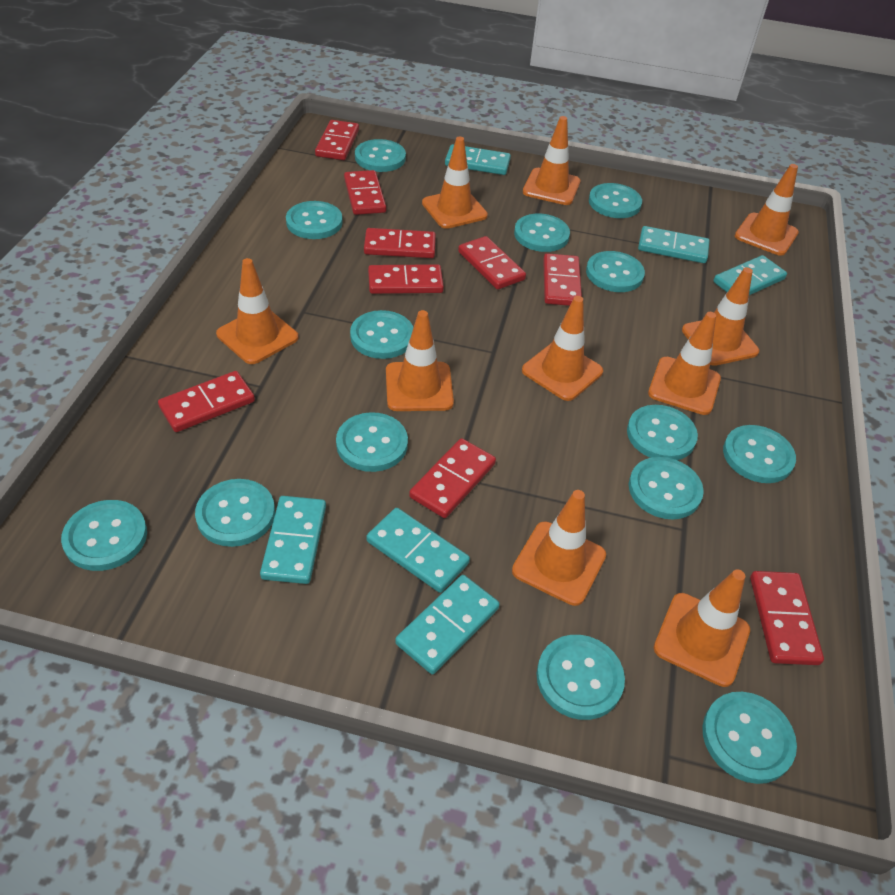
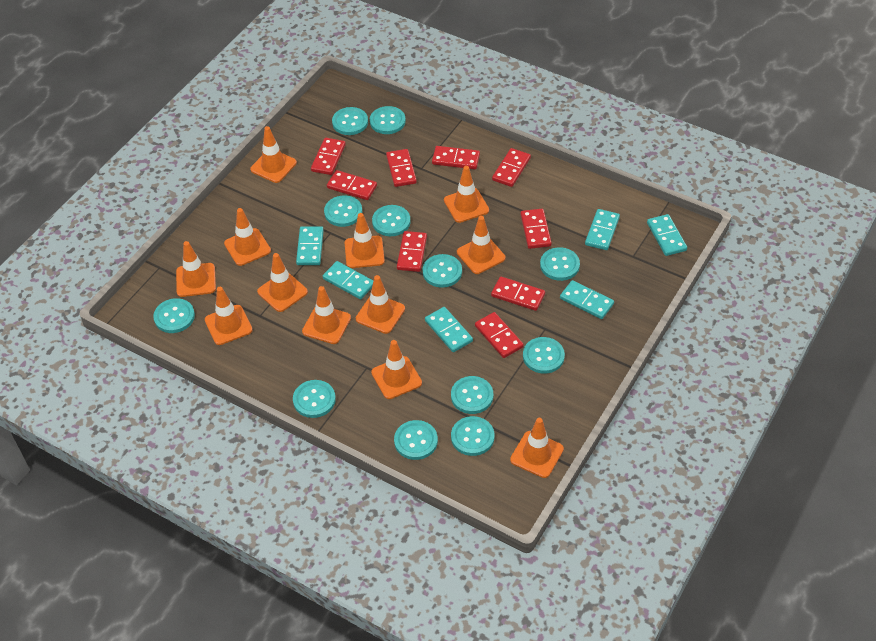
orange traffic cone: [216,258,299,364] [386,310,454,411] [422,137,488,229] [512,490,606,606] [522,296,603,401] [523,116,580,205] [648,312,721,415] [654,569,750,687] [682,267,759,366] [735,164,799,256] = 10 -> [176,241,216,297] [205,287,252,345] [224,208,271,266] [250,126,297,183] [257,253,308,312] [302,286,351,344] [345,213,385,268] [356,275,405,334] [371,340,422,399] [444,166,489,223] [457,216,505,274] [510,418,564,478] = 12
turquoise button: [61,500,147,571] [195,479,275,547] [286,201,343,239] [336,412,408,472] [350,310,413,359] [355,139,406,172] [514,214,570,252] [536,635,625,720] [586,251,645,292] [589,183,642,218] [627,405,698,460] [629,457,704,519] [702,692,797,784] [723,425,796,483] = 14 -> [153,298,195,333] [293,380,336,418] [324,195,362,227] [332,107,368,135] [370,106,406,134] [372,205,411,236] [394,420,438,460] [423,254,462,288] [451,376,493,414] [451,416,494,456] [523,337,565,374] [540,247,580,281] = 12

